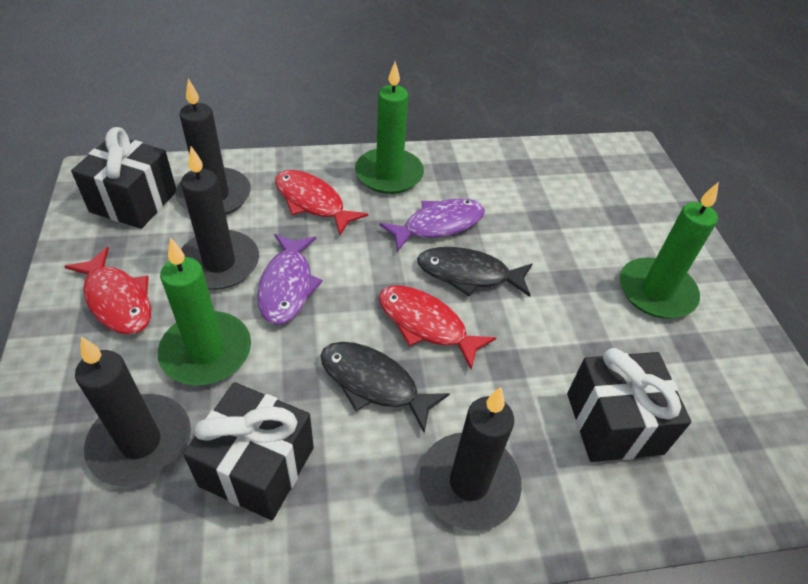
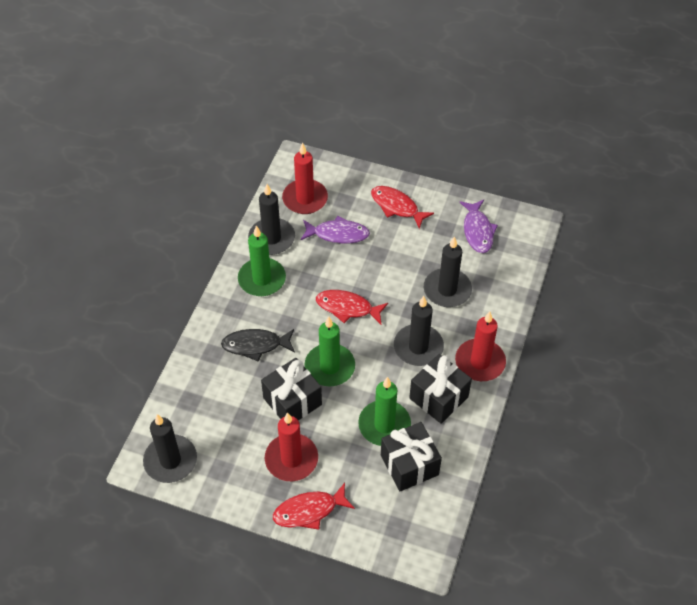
black fish: [320,342,450,433] [417,247,533,297] = 2 -> [221,329,295,361] = 1
red candle: none = 0 -> [265,412,318,481] [282,143,328,214] [455,312,506,381] = 3

